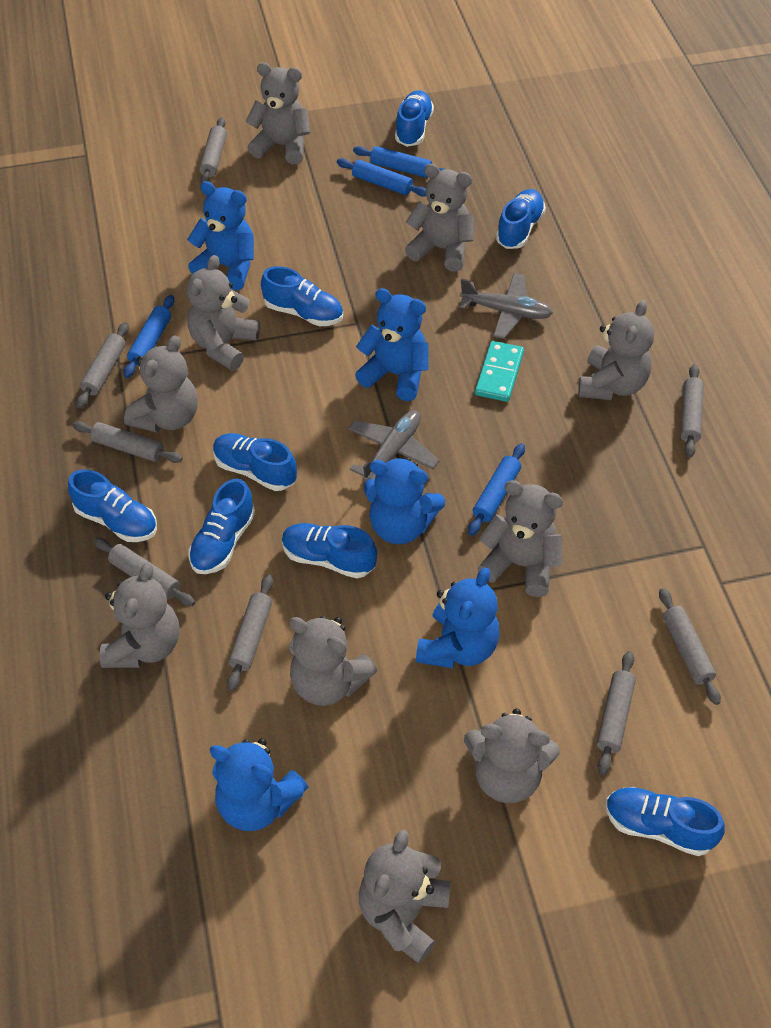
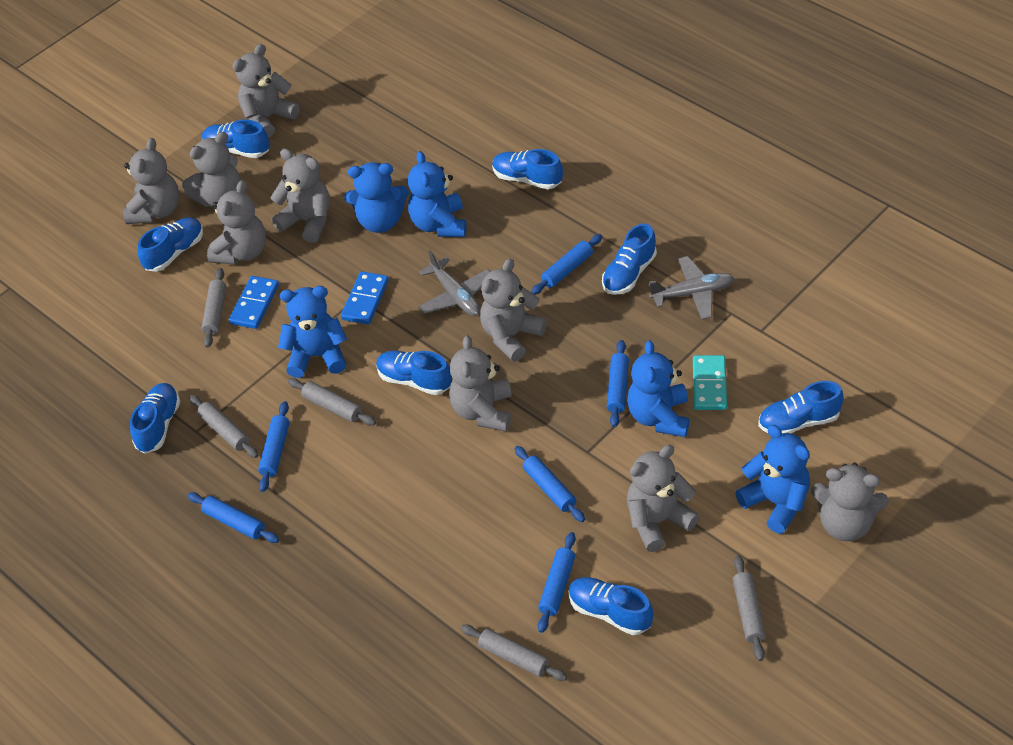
blue domino: none = 0 -> [229,276,279,329] [341,271,389,324] = 2
blue rolling pin: [123,295,174,378] [337,158,426,197] [353,146,446,178] [468,443,525,536] = 4 -> [187,492,279,543] [258,401,289,492] [515,446,585,522] [531,234,602,295] [538,532,576,633] [607,340,629,427] = 6
grey rolling pin: [72,421,183,463] [76,322,129,408] [94,538,195,606] [199,117,227,184] [227,575,273,691] [597,651,636,775] [659,588,721,705] [680,364,704,458] = 8 -> [189,395,258,458] [202,268,226,348] [288,378,376,425] [461,625,567,681] [732,555,766,661] = 5
grey teddy bear: [100,562,179,668] [124,335,198,433] [187,255,260,371] [245,63,310,164] [289,616,377,706] [359,830,451,964] [405,164,474,272] [464,709,560,803] [477,480,563,597] [578,300,654,400] = 10 -> [124,138,179,224] [182,132,241,207] [207,180,266,265] [233,44,300,138] [271,148,330,243] [449,335,512,431] [480,258,547,362] [627,445,699,552] [811,463,889,541] = 9

